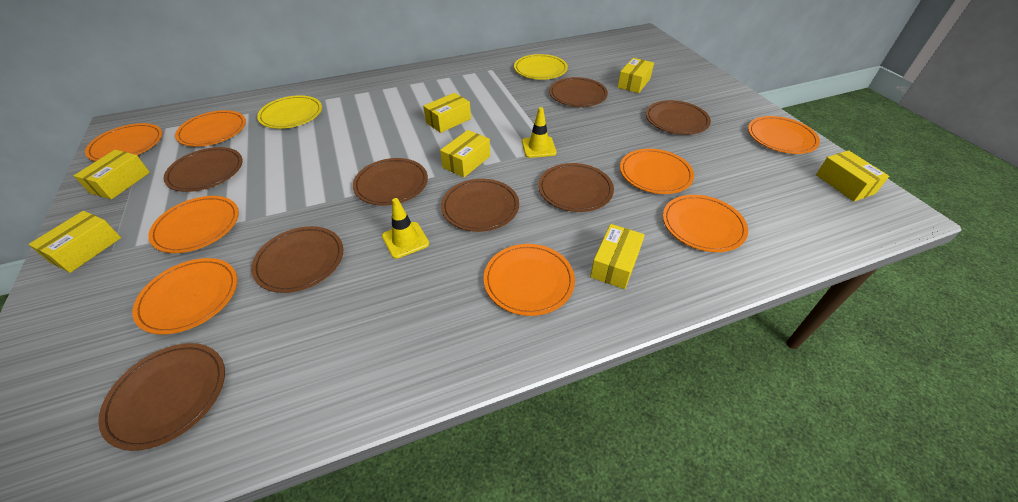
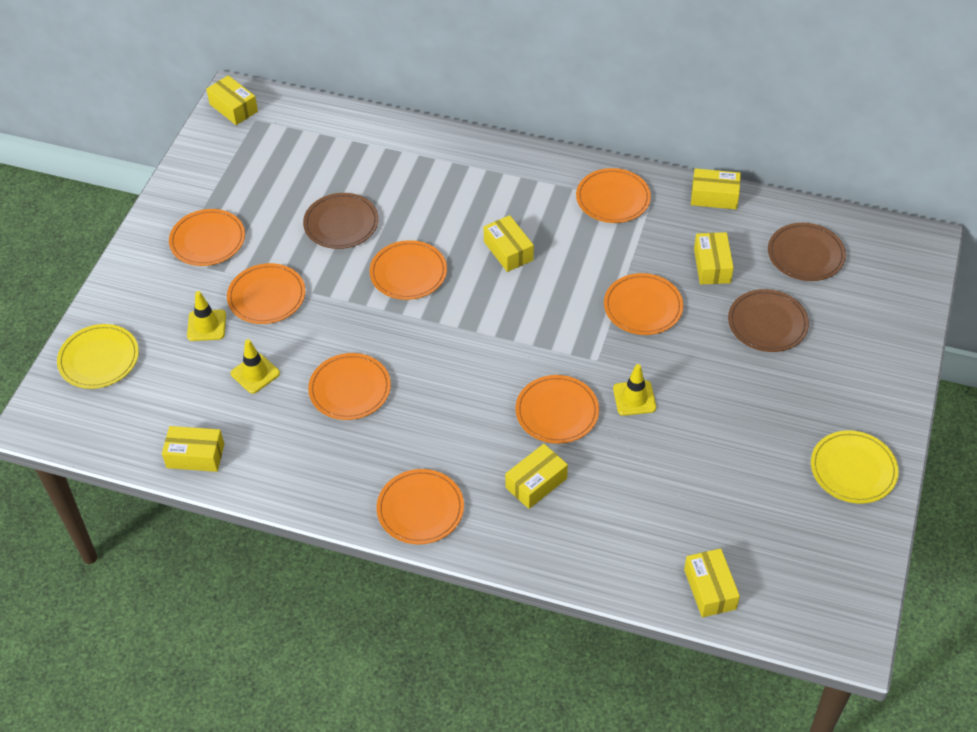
brown plate: [98,343,225,451] [163,147,243,192] [251,226,343,293] [353,158,428,205] [441,179,519,232] [538,163,614,212] [549,77,608,107] [646,100,711,135] = 8 -> [303,193,379,249] [728,289,809,352] [768,223,846,281] = 3
yellow traffic cone: [382,198,429,259] [522,107,557,158] = 2 -> [187,291,226,341] [231,339,280,394] [613,364,656,416] = 3

